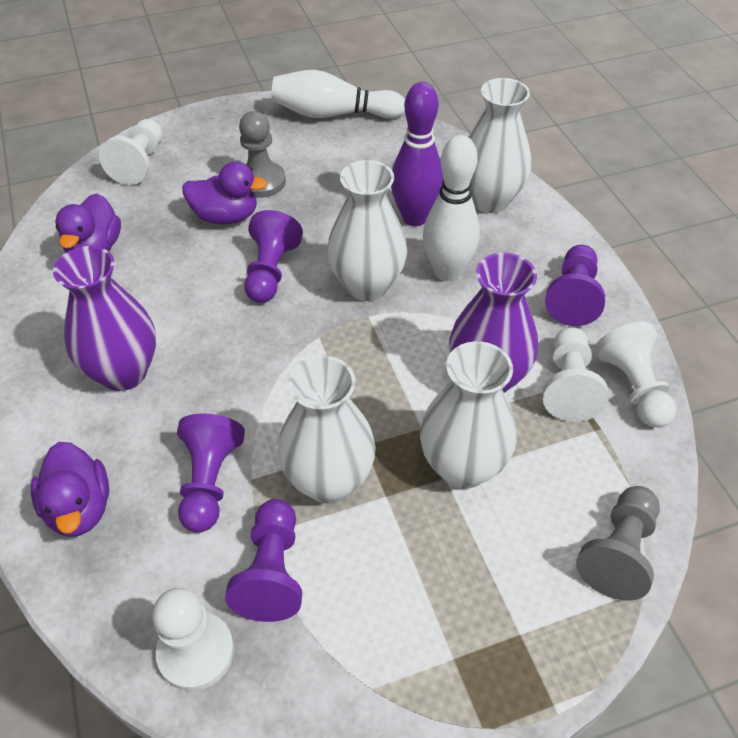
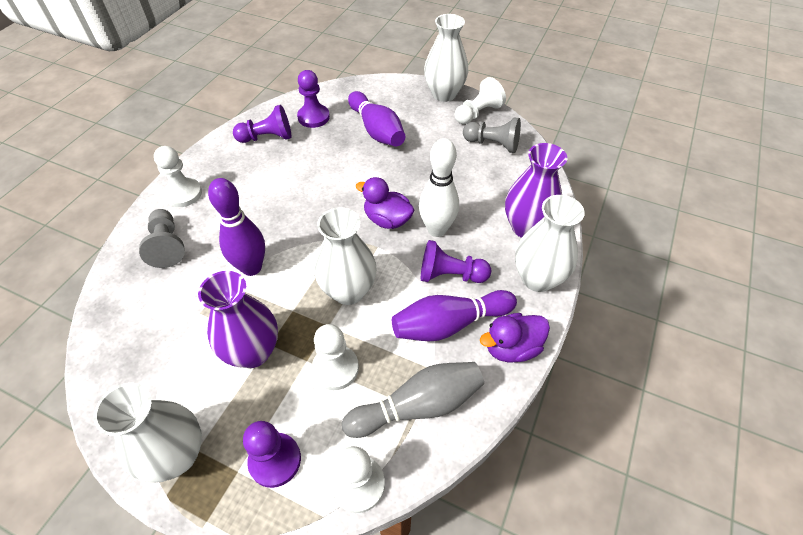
grey bowling pin: none = 0 -> [342,362,484,438] = 1
purple bowling pin: [391,82,444,226] = 1 -> [208,178,265,276] [348,91,405,147] [392,290,517,341] = 3
purple duck: [31,442,109,537] [55,193,121,253] [182,161,267,224] = 3 -> [355,177,414,229] [480,313,550,363] = 2
white bowling pin: [271,70,405,118] [423,135,480,281] = 2 -> [419,138,459,237] = 1

